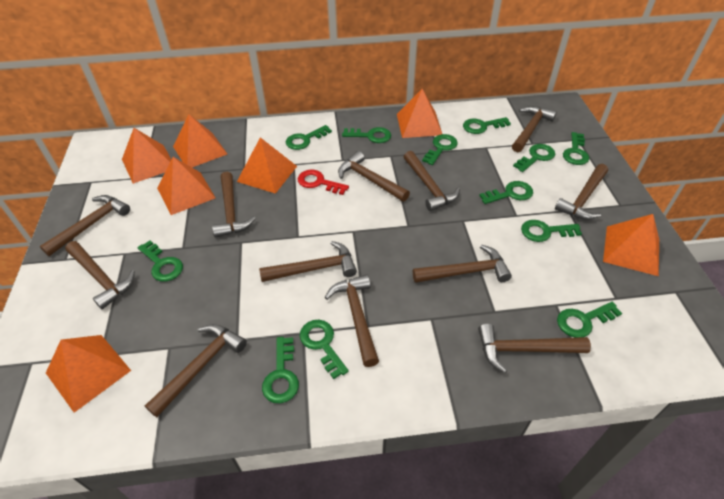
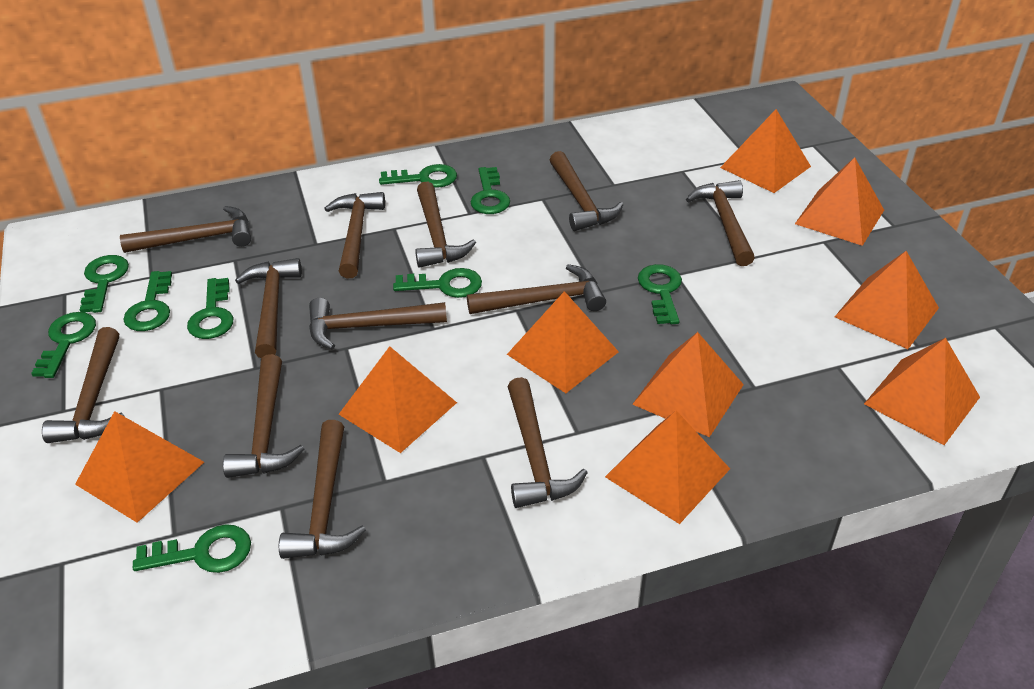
green key: [138,240,183,282] [262,337,299,403] [286,125,332,150] [300,320,349,379] [342,127,391,143] [422,134,458,165] [463,117,511,134] [479,181,533,204] [513,144,555,172] [521,220,582,242] [557,302,622,338] [563,132,589,165] = 12 -> [31,312,96,378] [80,255,129,313] [123,271,172,331] [133,524,251,573] [187,278,233,339] [379,164,457,188] [393,268,482,298] [470,167,510,214] [638,264,682,324] = 9
orange pyramid: [46,335,131,413] [122,128,171,184] [157,157,216,215] [173,114,227,167] [237,137,297,194] [397,89,442,138] [603,214,659,276] = 7 -> [75,411,204,523] [339,346,457,453] [507,291,619,393] [605,410,730,524] [632,332,744,437] [720,109,811,193] [795,157,884,246] [835,251,939,349] [864,338,980,445] = 9
red key: [298,170,349,195] = 1 -> none = 0

